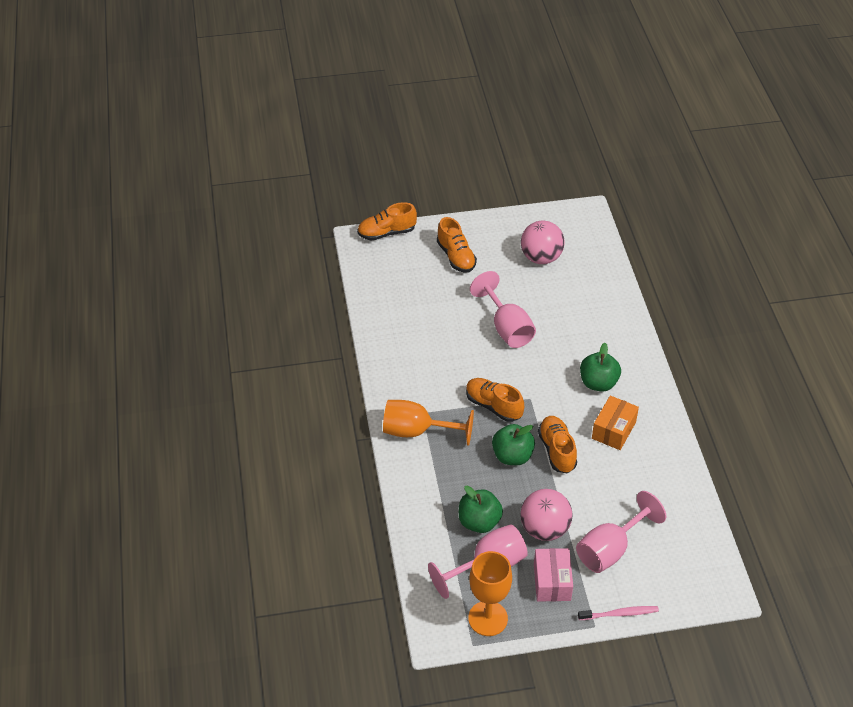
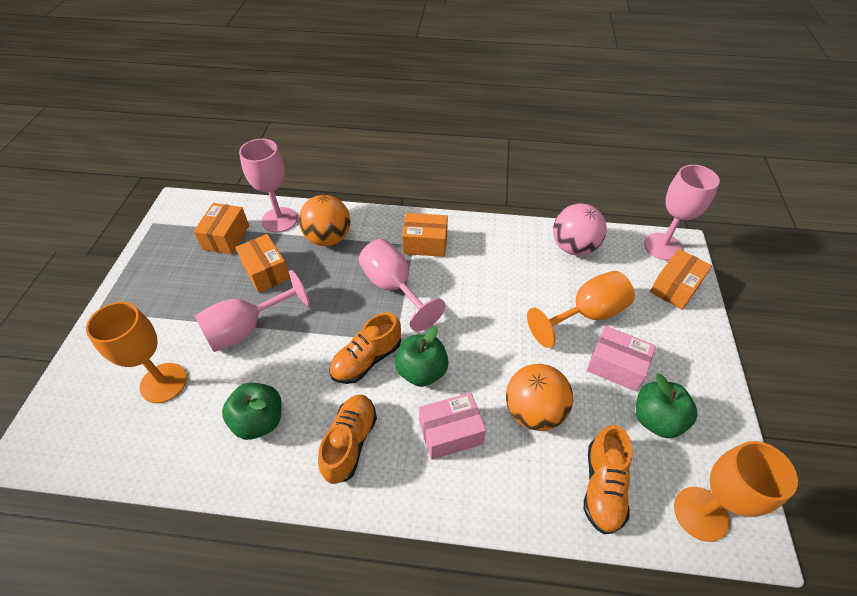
orange ball: none = 0 -> [299,195,351,246] [506,364,573,431] = 2
orange box: [592,396,639,450] = 1 -> [194,203,249,254] [235,234,291,293] [402,213,448,257] [650,249,712,310] = 4
orange goblet: [383,400,474,446] [468,551,512,636] = 2 -> [86,302,187,403] [527,271,635,348] [674,441,798,542] = 3
orange shoe: [357,202,417,241] [437,217,477,272] [466,378,524,422] [538,416,577,474] = 4 -> [318,395,377,484] [329,312,401,384] [584,425,633,534] = 3
pink ball: [520,489,573,541] [521,221,565,264] = 2 -> [553,204,607,256] = 1
pink box: [534,548,573,602] = 1 -> [419,393,486,460] [587,326,656,391] = 2
pink goblet: [428,524,528,599] [470,271,536,348] [576,491,666,573] = 3 -> [195,270,310,352] [239,139,298,233] [359,239,445,331] [644,165,720,260] = 4
pink toothbrush: [578,606,659,620] = 1 -> none = 0

